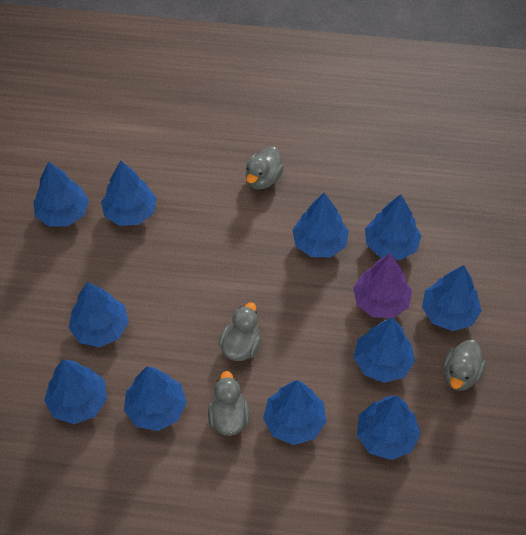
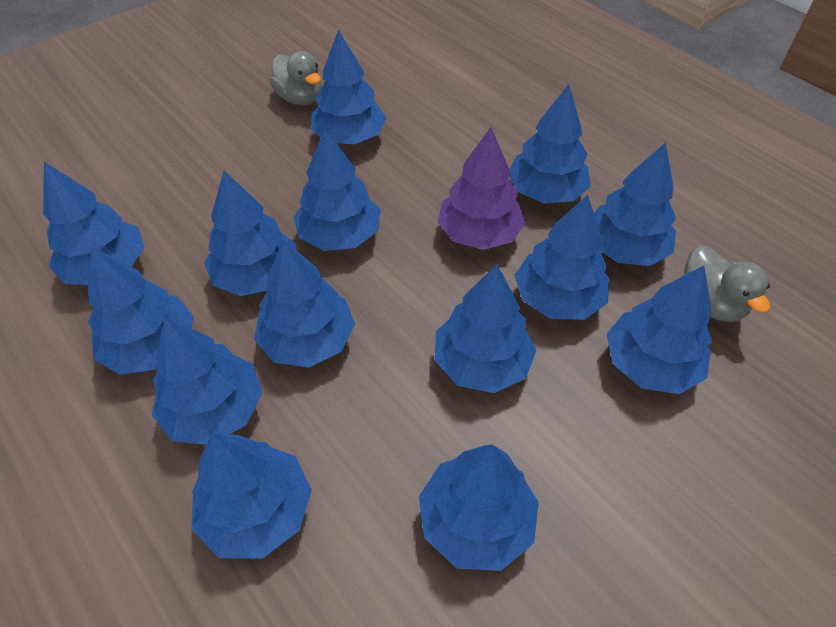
blue tree: [33,161,89,227] [44,359,107,424] [69,282,129,347] [101,160,157,226] [124,366,187,431] [263,380,326,445] [292,193,349,257] [354,317,415,383] [357,396,421,460] [365,194,421,260] [422,265,482,331] = 11 -> [43,162,145,285] [88,247,194,375] [152,317,262,445] [191,433,312,559] [204,171,296,296] [254,239,355,367] [294,129,381,251] [311,30,387,144] [419,445,539,571] [435,264,537,393] [509,85,591,204] [515,195,609,320] [594,142,676,266] [606,266,712,394] = 14
grey duck: [208,371,250,436] [219,302,261,361] [246,147,284,190] [443,340,486,391] = 4 -> [270,51,322,105] [683,245,770,322] = 2

